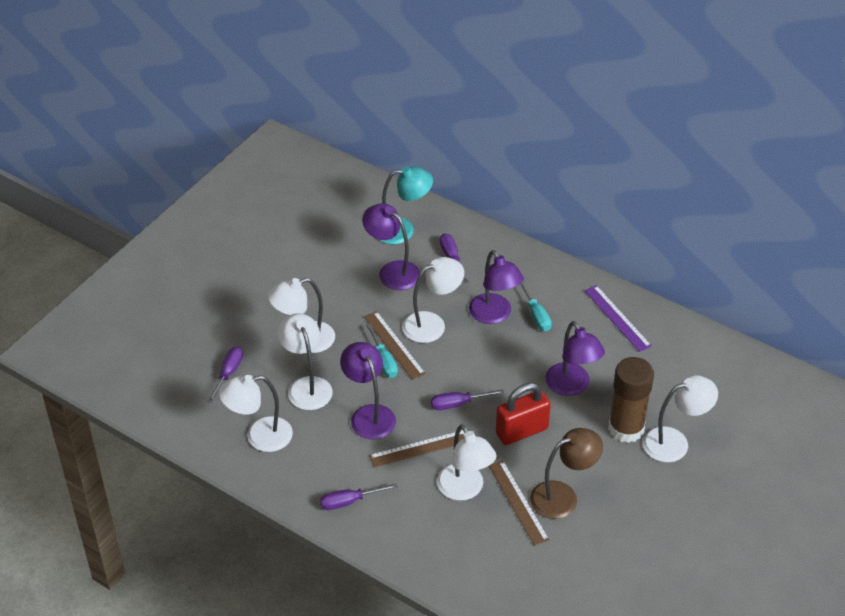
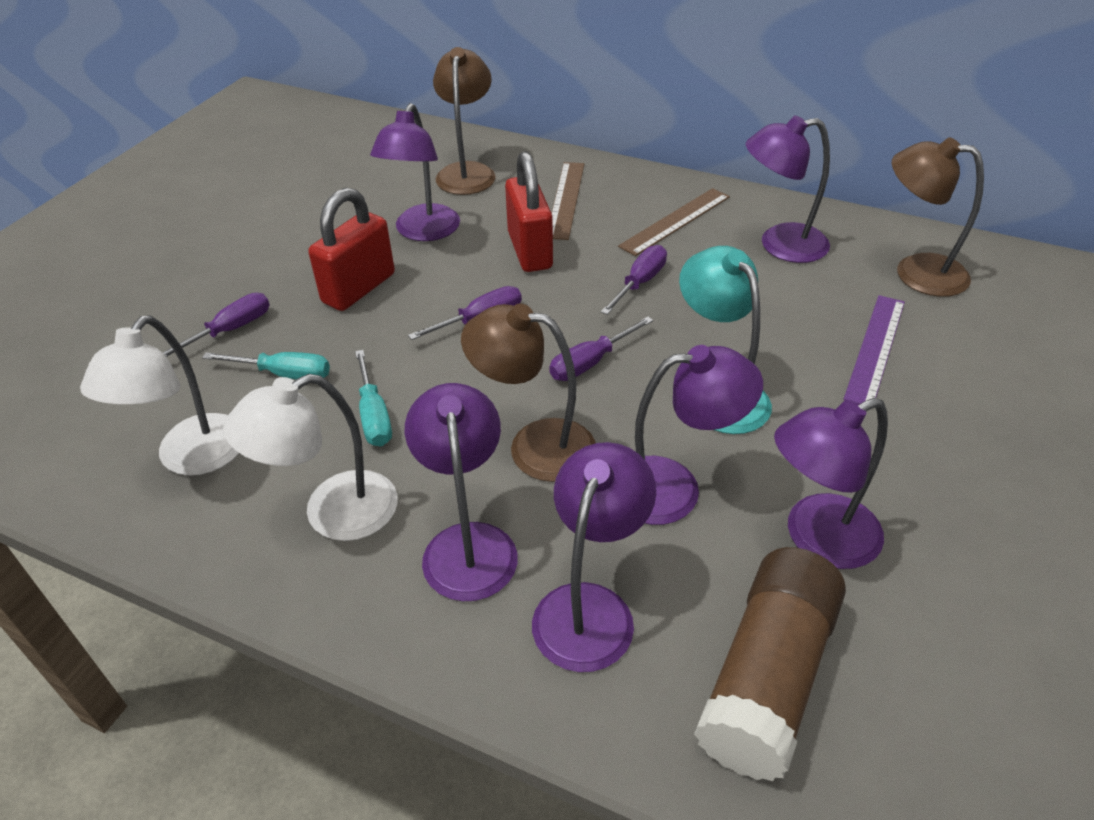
brown lamp: [530,428,603,519] = 1 -> [433,47,496,195] [461,304,596,482] [892,137,984,297] = 3
brown ruler: [364,311,426,380] [369,430,464,468] [489,461,549,546] = 3 -> [552,162,584,240] [618,188,730,256] = 2
purple lamp: [340,342,396,439] [362,203,420,290] [469,250,524,324] [546,321,605,396] = 4 -> [370,103,460,241] [405,383,518,601] [532,442,656,672] [635,345,763,525] [746,115,830,263] [774,398,888,569] = 6
red padlock: [496,383,551,445] = 1 -> [308,188,395,311] [505,151,553,272] = 2
white lamp: [219,375,293,452] [268,278,335,353] [278,313,333,410] [402,257,464,343] [437,424,497,501] [642,375,718,462] = 6 -> [80,315,239,476] [223,374,398,541] = 2

